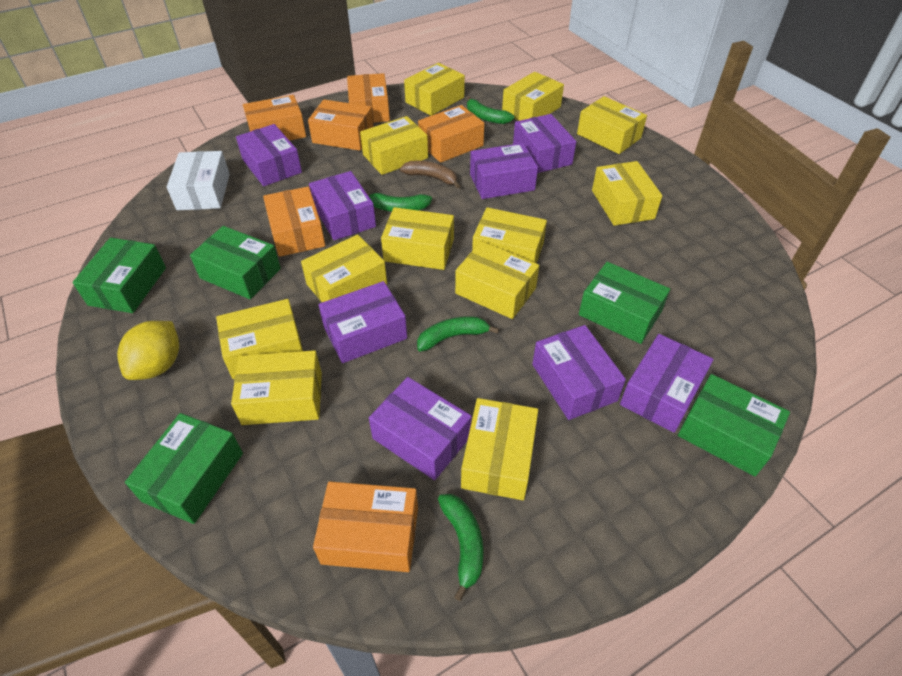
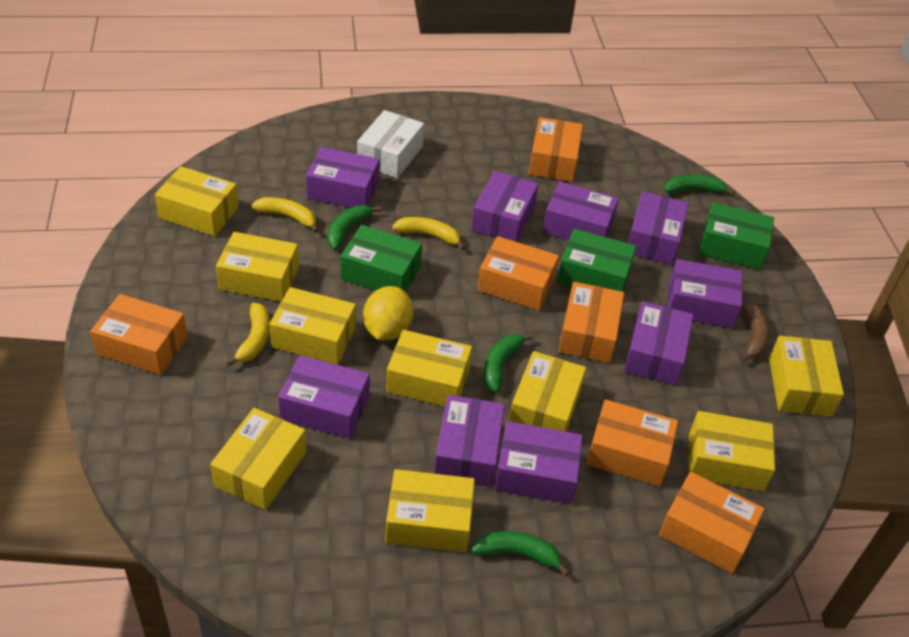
green box: [73,238,166,313] [125,413,243,524] [190,226,281,299] [579,262,670,344] [678,374,790,476] = 5 -> [341,225,422,292] [557,229,636,292] [699,202,774,270] = 3
purple box: [236,124,302,186] [309,171,376,240] [319,281,407,363] [369,377,472,480] [470,143,538,199] [513,114,576,173] [532,325,626,420] [620,334,713,433] = 8 -> [278,355,370,439] [306,147,380,208] [434,395,505,487] [471,171,539,242] [495,421,583,504] [542,182,619,240] [624,301,694,386] [628,192,689,265] [668,259,743,328] = 9
yellow banana: none = 0 -> [226,303,270,366] [251,197,319,233] [392,217,465,250] = 3
yellow box: [216,299,303,379] [231,350,322,425] [301,235,387,302] [360,116,428,175] [381,207,454,270] [404,63,465,116] [455,241,539,319] [461,398,538,500] [472,207,547,263] [502,72,564,121] [577,96,647,154] [592,161,662,226] = 12 -> [155,166,239,236] [210,408,306,510] [216,232,299,302] [269,287,356,365] [385,469,475,552] [386,330,472,407] [509,351,586,432] [688,411,775,492] [769,336,844,417] = 9

